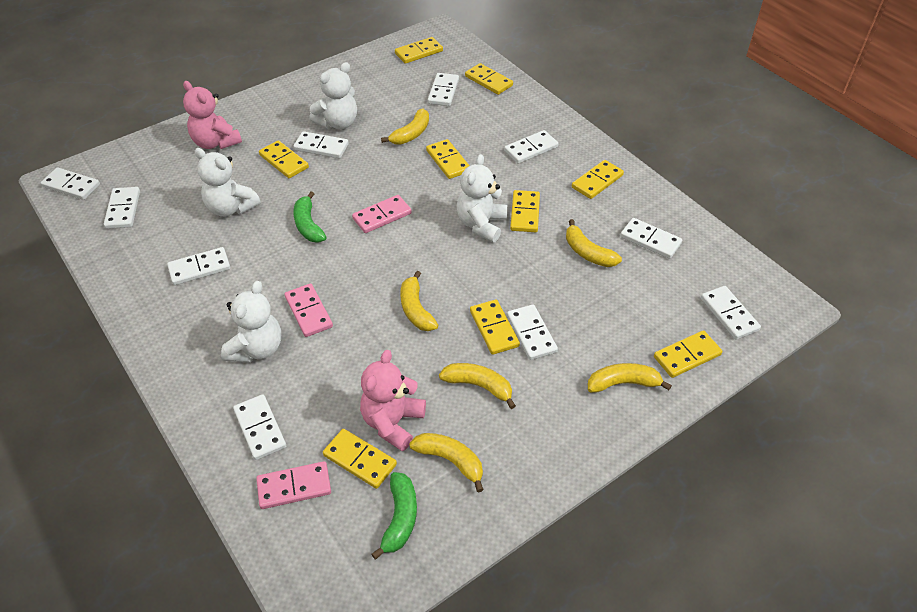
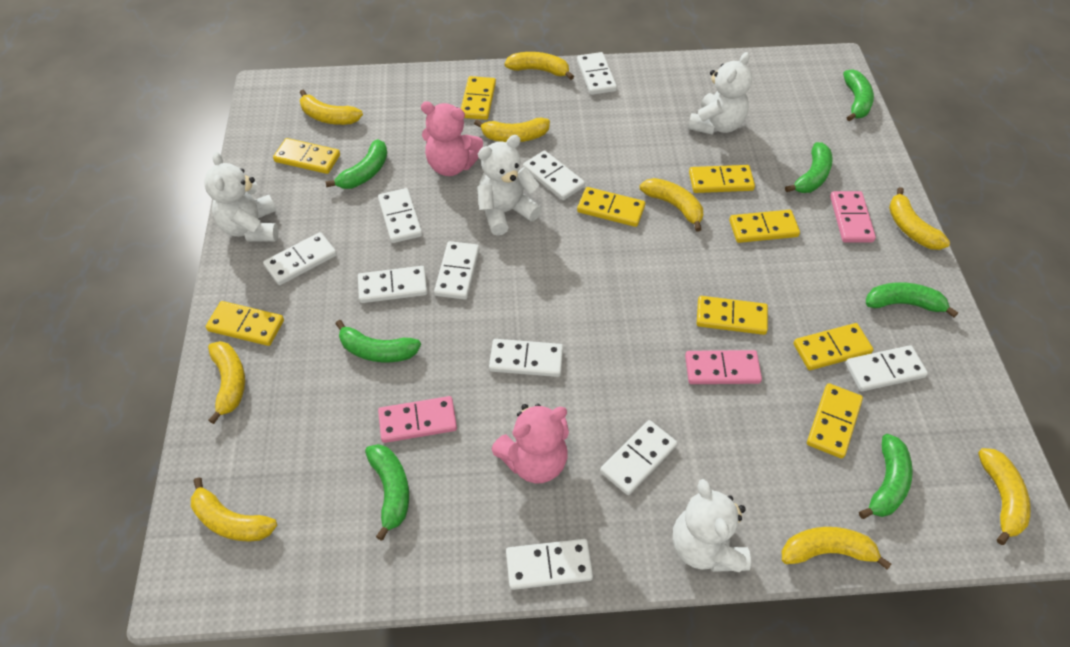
green banana: [293,191,327,243] [371,472,417,560] = 2 -> [325,139,387,189] [335,320,421,362] [365,444,409,541] [785,142,833,193] [843,69,874,121] [859,434,913,519] [866,282,959,318] = 7
yellow banana: [381,109,429,145] [400,271,438,331] [409,433,484,492] [439,363,516,409] [566,219,622,267] [588,363,672,393] = 6 -> [191,477,277,542] [208,341,245,424] [300,90,363,125] [474,118,550,142] [505,52,574,80] [640,178,703,232] [782,527,891,570] [889,187,950,250] [978,448,1031,545] = 9

